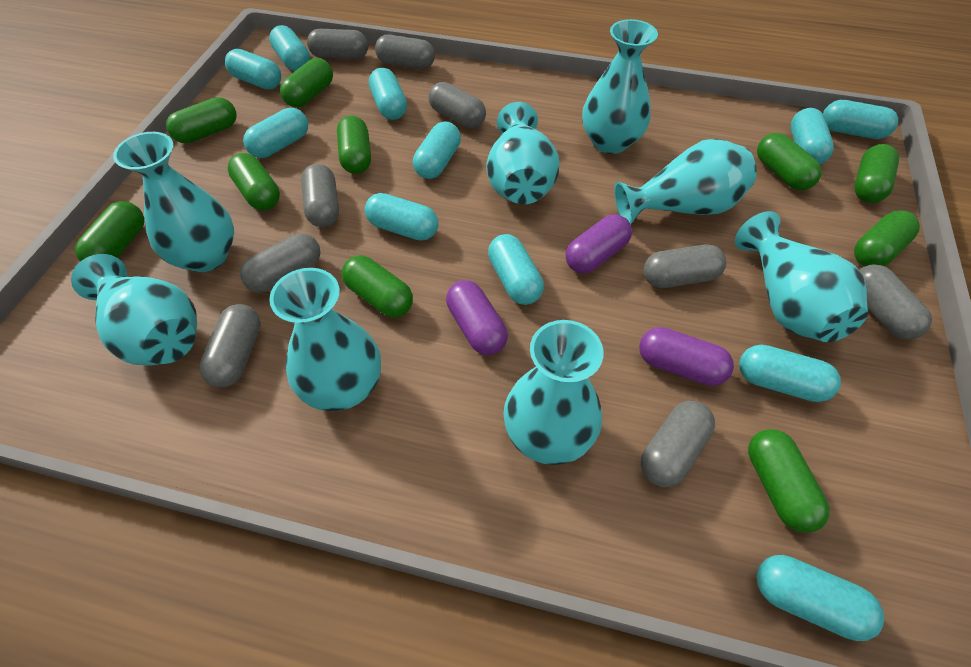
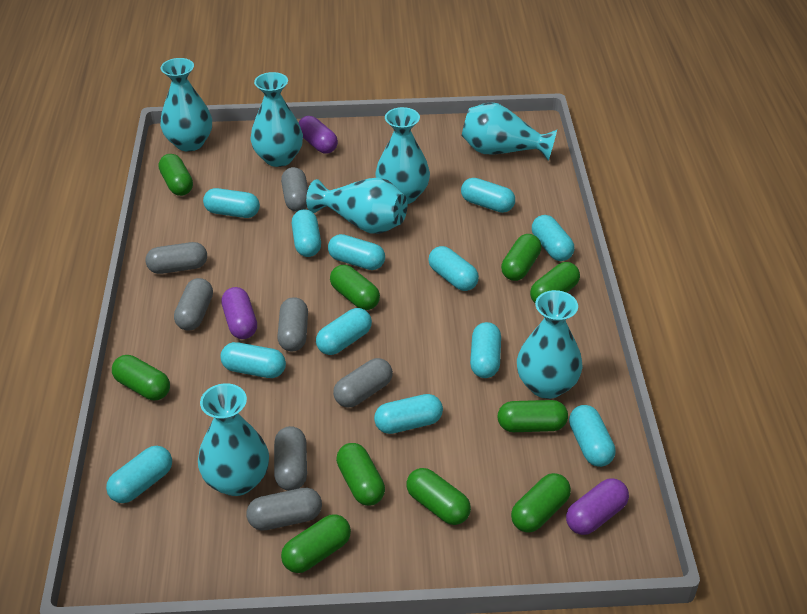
grey capsule: [199,304,261,387] [240,233,320,293] [301,164,339,227] [307,29,368,60] [375,35,435,69] [429,82,486,128] [641,401,715,487] [643,245,726,288] [859,265,932,340] = 9 -> [146,242,207,274] [174,278,213,330] [246,488,322,531] [274,426,307,491] [277,297,308,351] [281,167,308,212] [333,358,393,407] = 7
turquoise capsule: [225,49,281,90] [243,108,308,158] [269,25,310,71] [365,193,438,241] [369,68,407,120] [413,121,461,179] [488,234,544,305] [739,345,841,402] [757,555,884,641] [791,108,834,164] [823,100,898,139] = 11 -> [106,446,172,503] [203,188,260,218] [220,342,286,378] [292,209,321,257] [316,308,372,355] [328,234,385,270] [374,394,443,434] [428,246,479,291] [461,178,515,213] [470,322,501,378] [532,215,575,261] [569,405,616,467] = 12
turquoise vase: [71,254,197,366] [113,132,234,272] [269,268,381,411] [487,102,559,204] [503,320,604,465] [582,19,658,154] [614,139,757,224] [735,211,868,342] = 8 -> [160,58,212,152] [198,383,269,496] [250,72,303,167] [306,177,407,234] [375,107,430,204] [462,102,557,161] [517,290,583,399] = 7

